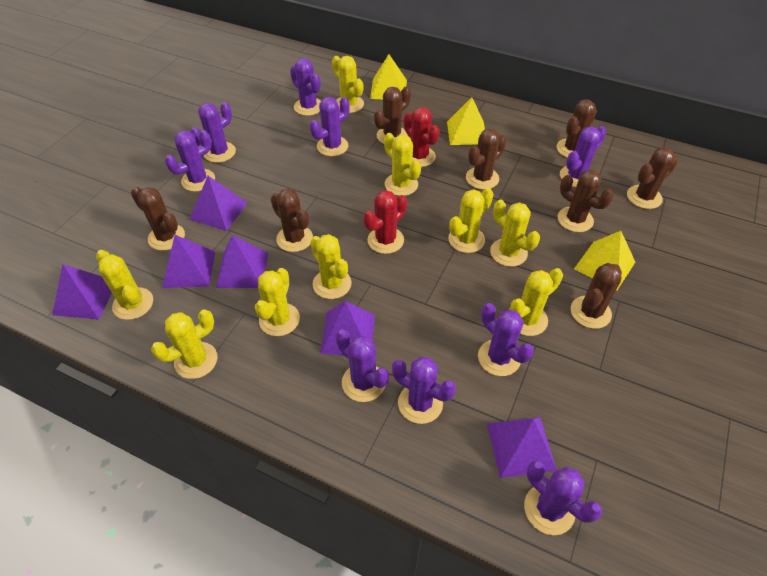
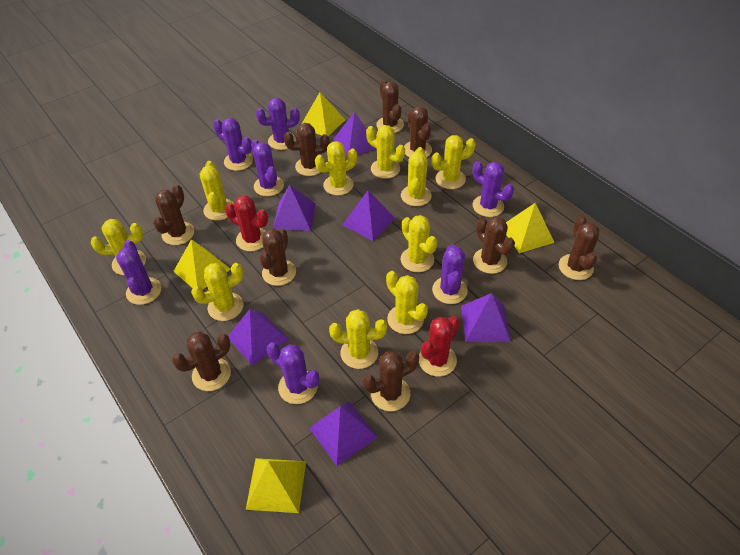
brown cactus: [131,187,185,251] [271,189,313,252] [374,87,411,144] [466,128,506,190] [557,99,597,158] [558,169,614,232] [571,263,622,329] [627,147,678,209] = 8 -> [153,184,194,245] [172,331,231,391] [259,228,296,286] [284,123,329,176] [362,351,419,411] [376,80,404,133] [404,107,432,157] [473,216,515,274] [559,216,599,280] = 9
purple cactus: [165,130,215,192] [191,102,236,163] [290,58,321,116] [310,97,350,156] [336,329,389,402] [392,357,456,424] [478,303,534,376] [524,460,602,535] [560,126,606,187] = 9 -> [116,240,161,305] [213,118,253,171] [251,139,284,196] [256,98,300,150] [267,342,319,404] [432,244,468,304] [473,161,514,217] = 7
yellow cactus: [96,250,153,320] [151,310,218,379] [255,268,300,336] [310,234,352,299] [332,56,364,113] [384,133,421,196] [448,188,494,253] [490,200,540,267] [509,268,563,336] = 9 -> [91,219,146,275] [191,263,243,321] [200,161,234,221] [315,141,357,195] [329,309,387,369] [366,125,405,179] [386,271,428,334] [401,147,432,206] [401,215,437,272] [431,135,476,189] = 10
yellow pyramid: [370,54,407,99] [447,97,485,145] [574,231,635,291] = 3 -> [173,239,231,289] [246,458,306,513] [302,92,345,136] [506,203,555,253] = 4

